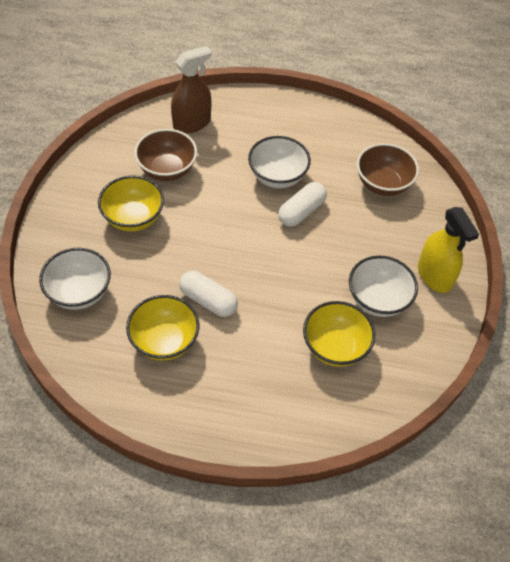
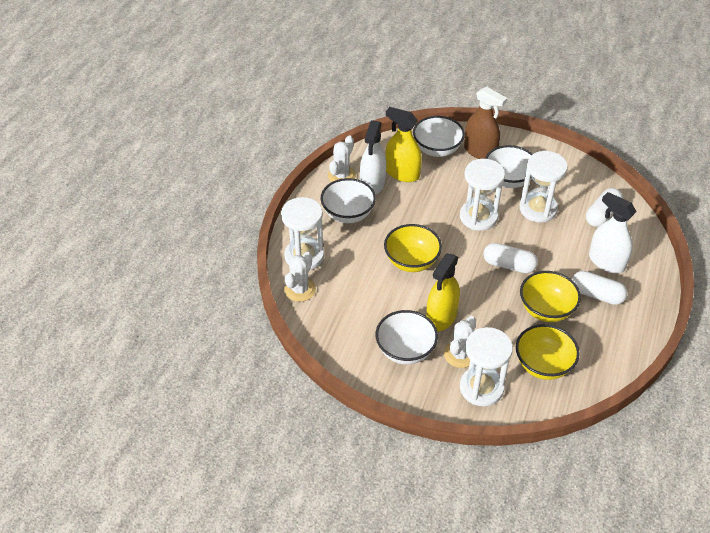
brown bowl: [134,129,197,181] [357,143,419,196] = 2 -> none = 0
white bowl: [39,248,111,310] [248,136,311,188] [349,256,418,317] = 3 -> [321,178,376,223] [376,310,438,365] [413,116,465,157] [485,145,533,188] = 4
white cactus: none = 0 -> [284,251,316,302] [328,135,356,182] [444,316,476,368] = 3
white capsule: [179,271,238,317] [278,182,327,227] = 2 -> [483,243,538,273] [572,271,628,305] [586,188,623,227] = 3
white hourglass: none = 0 -> [281,197,324,270] [460,159,505,231] [460,327,513,406] [519,151,568,223] = 4
white spray bottle: none = 0 -> [360,120,386,195] [589,192,637,273] = 2
yellow spray bottle: [418,207,479,293] = 1 -> [385,107,422,182] [426,253,460,331] = 2

